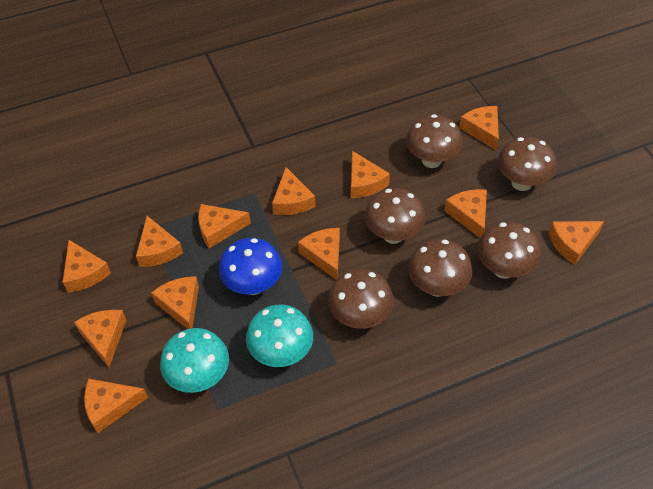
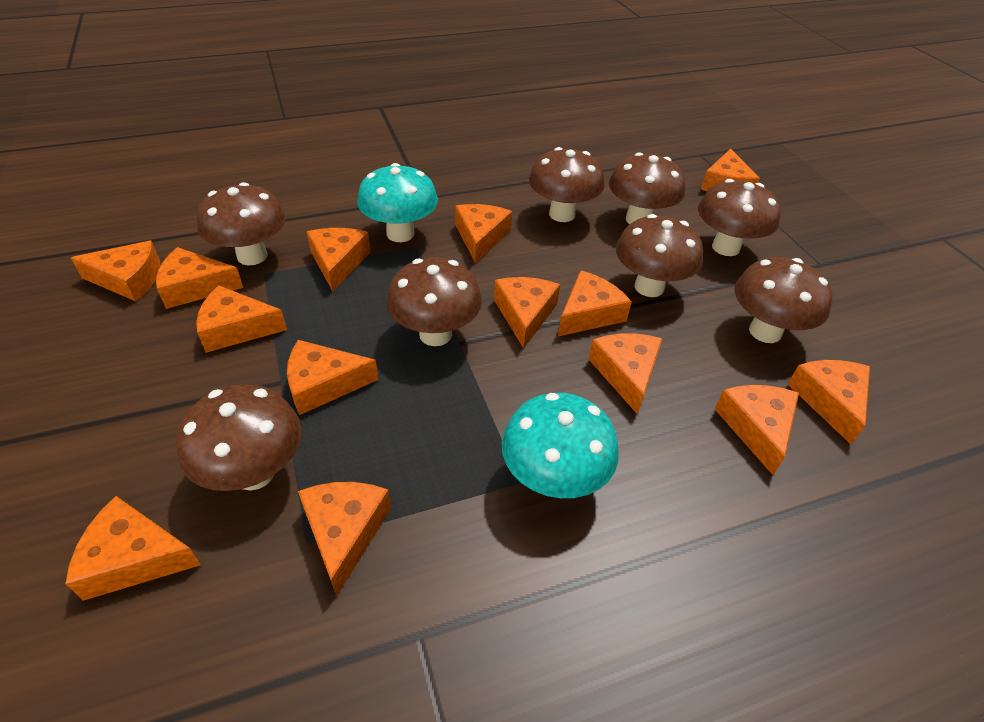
blue mushroom: [219,238,282,295] = 1 -> none = 0
brown mushroom: [328,269,394,329] [364,188,426,244] [406,114,463,168] [408,239,472,297] [477,222,541,279] [497,137,556,191] = 6 -> [176,384,301,491] [197,182,286,265] [386,258,482,346] [529,147,605,222] [609,152,685,224] [616,214,703,297] [698,179,781,256] [735,257,833,343] = 8
orange cheese: [63,240,111,292] [74,310,127,367] [84,379,148,433] [136,216,183,267] [151,276,199,329] [198,204,251,248] [272,167,316,215] [298,228,340,280] [351,151,390,198] [444,189,487,238] [459,106,499,150] [548,221,604,265] = 12 -> [66,496,201,601] [71,241,160,301] [156,247,243,309] [196,285,287,353] [287,340,378,415] [298,482,391,596] [307,228,371,292] [455,204,512,264] [494,277,560,349] [558,270,632,336] [589,333,663,415] [701,149,760,191] [715,385,799,475] [787,360,870,444] = 14

